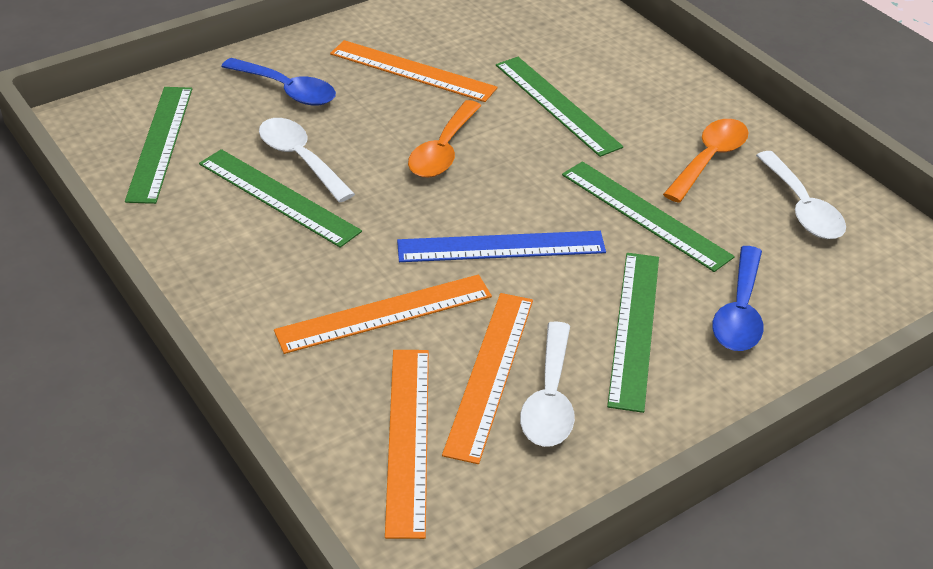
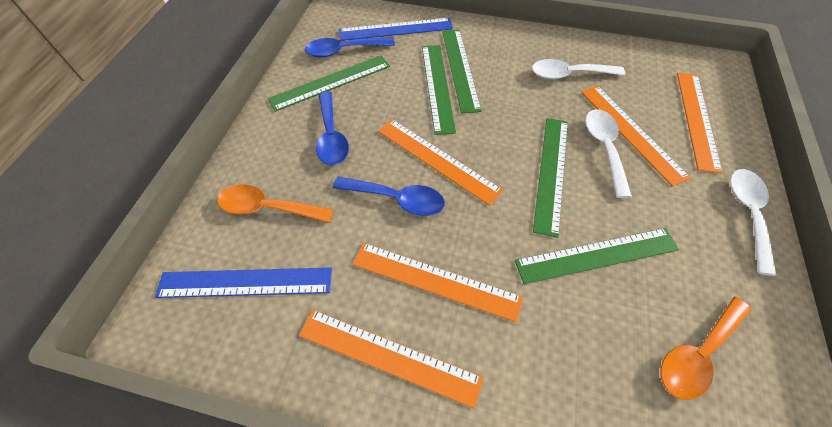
blue ruler: [397,231,606,262] = 1 -> [155,267,332,298] [339,18,453,41] = 2
blue spoon: [221,58,336,106] [712,246,763,351] = 2 -> [305,38,395,57] [316,92,349,165] [333,176,445,216] = 3
orange ruler: [274,275,492,354] [330,40,497,102] [385,350,429,539] [442,293,533,464] = 4 -> [299,310,483,408] [353,243,523,322] [378,119,503,206] [581,86,690,187] [677,73,722,173] = 5

